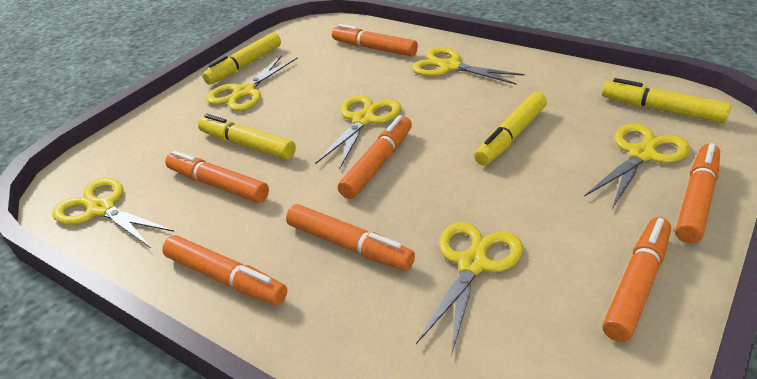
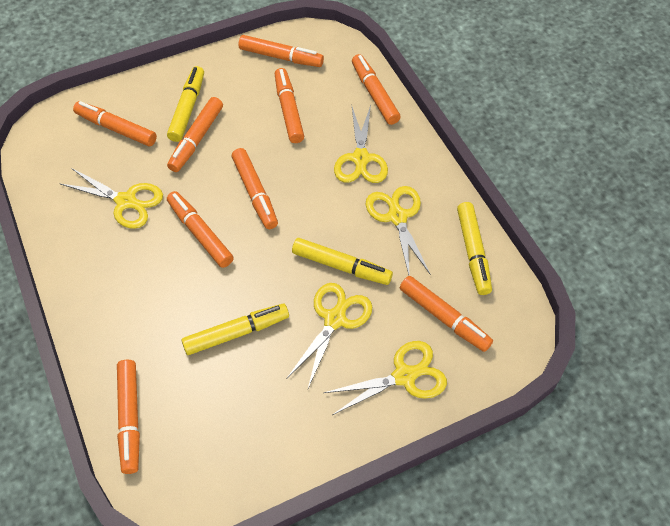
orange marker: [162,235,287,305] [165,150,269,203] [286,204,415,271] [332,24,418,57] [338,115,412,199] [602,217,671,342] [675,143,720,244] = 7 -> [73,101,157,146] [117,360,140,474] [167,97,223,172] [167,191,234,268] [232,148,278,229] [239,35,324,67] [275,68,304,143] [352,54,401,125] [400,276,493,352] = 9
yellow scissors: [52,178,174,248] [206,55,297,111] [315,95,401,170] [412,47,525,85] [416,222,523,356] [584,124,690,209] = 6 -> [59,168,163,229] [286,283,372,388] [324,341,447,415] [334,105,388,183] [366,186,431,276] = 5

